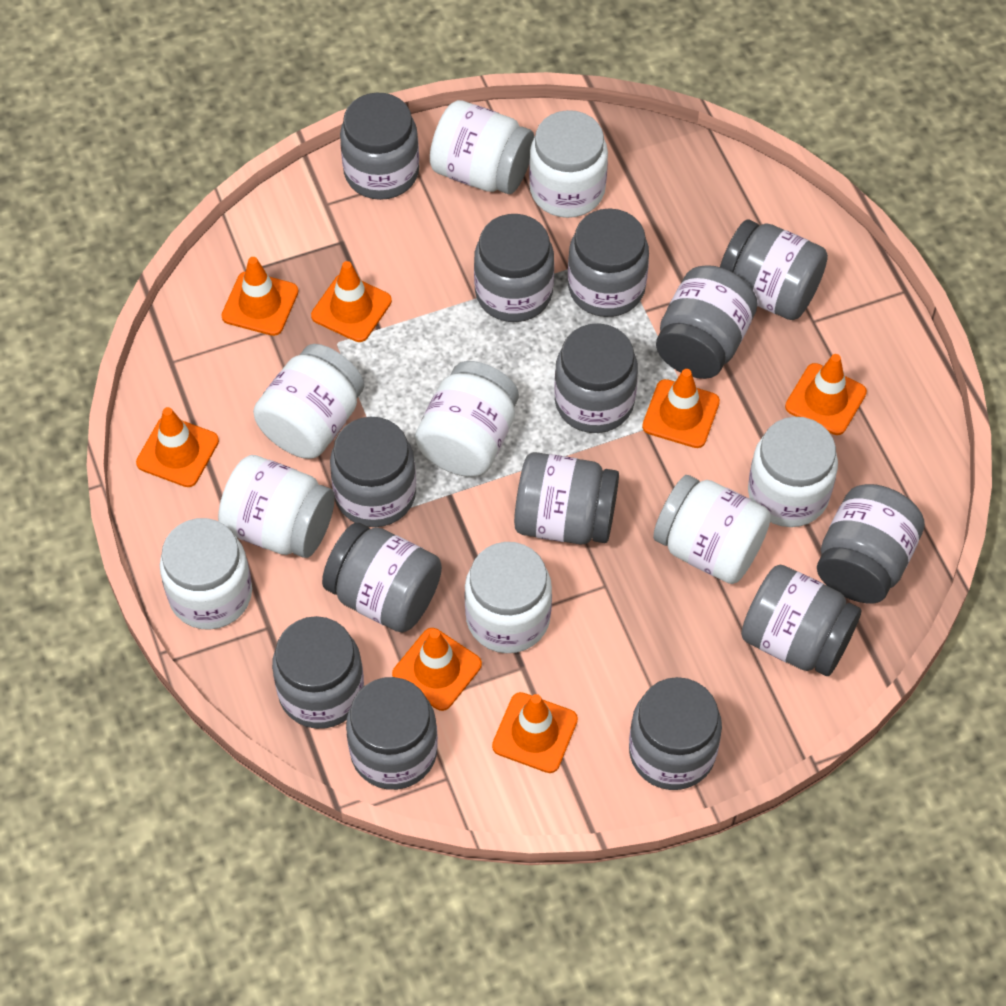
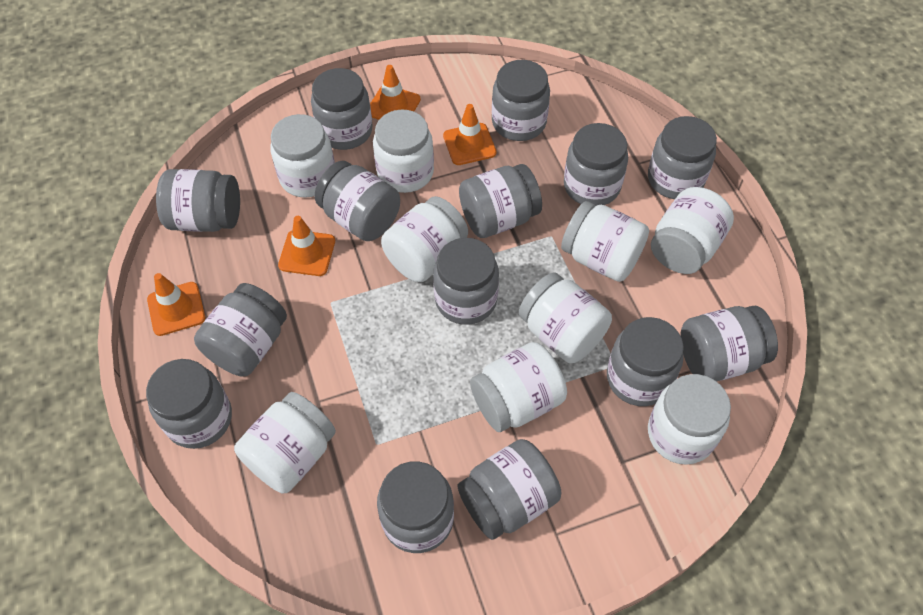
orange traffic cone: [136,407,219,487] [221,257,298,336] [311,261,392,342] [392,628,482,711] [492,692,578,773] [642,369,720,448] [785,354,867,435] = 7 -> [147,273,205,336] [278,216,335,276] [370,65,421,120] [443,104,497,165] = 4

